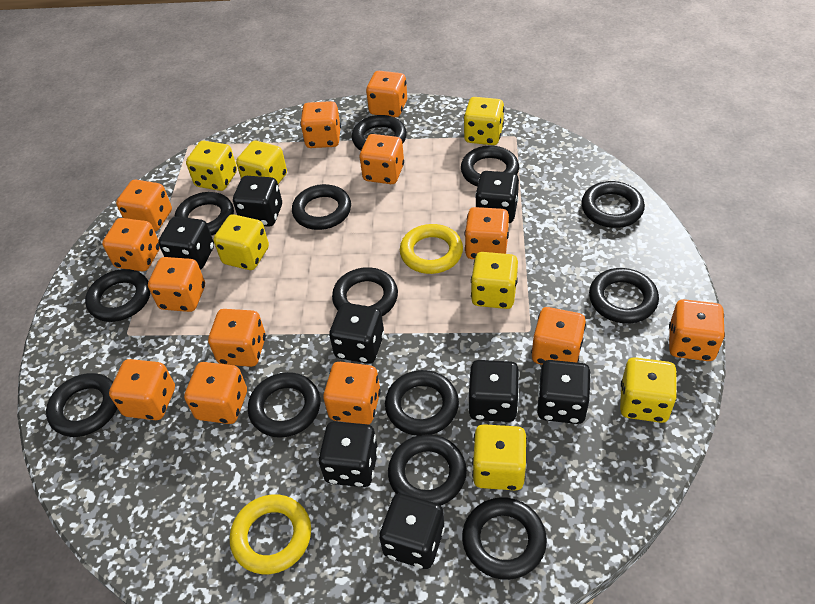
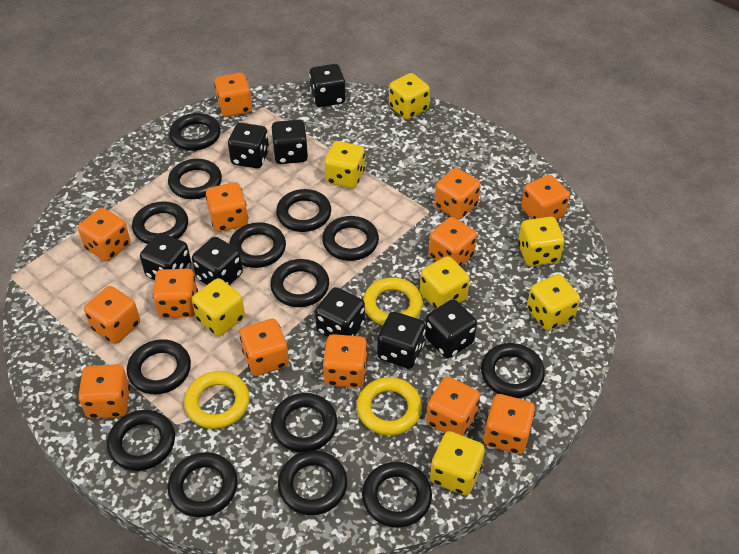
black ring: [46,373,117,437] [85,269,150,322] [174,192,234,235] [248,372,320,438] [292,184,351,230] [332,267,398,316] [352,115,407,151] [385,370,459,436] [388,434,467,506] [461,145,519,187] [462,497,547,580] [581,181,645,228] [589,268,659,323] = 13 -> [107,410,175,471] [127,339,191,394] [132,201,188,244] [168,159,222,199] [168,452,238,517] [169,113,221,151] [229,222,286,268] [270,259,329,307] [271,393,337,453] [276,189,331,232] [278,450,347,515] [322,216,379,261] [362,462,432,528] [481,343,545,398] = 14
yellow ring: [230,494,311,574] [400,224,463,274] = 2 -> [184,371,250,429] [357,377,422,435] [363,277,423,326] = 3

